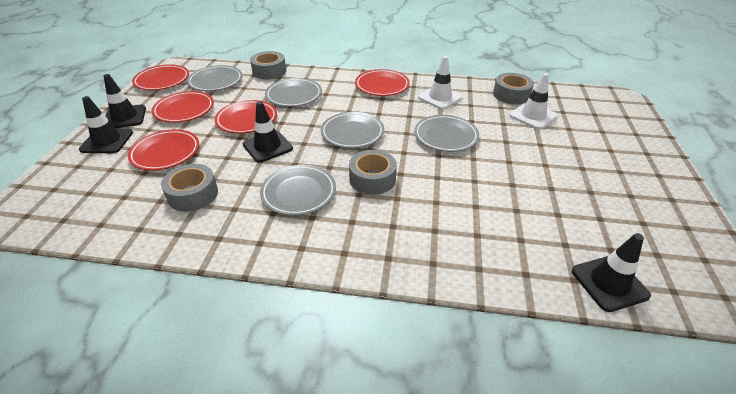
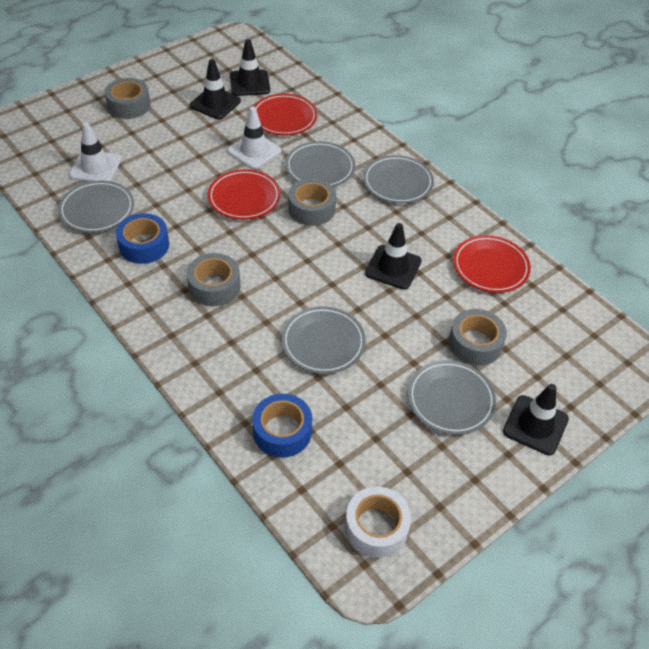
blue tape: none = 0 -> [116,213,169,264] [252,394,312,458] = 2
red plate: [128,129,199,171] [132,64,189,90] [151,91,214,123] [215,100,277,134] [355,69,410,96] = 5 -> [208,169,281,220] [254,94,317,136] [453,235,531,293] = 3
white tape: none = 0 -> [345,487,411,558] = 1

